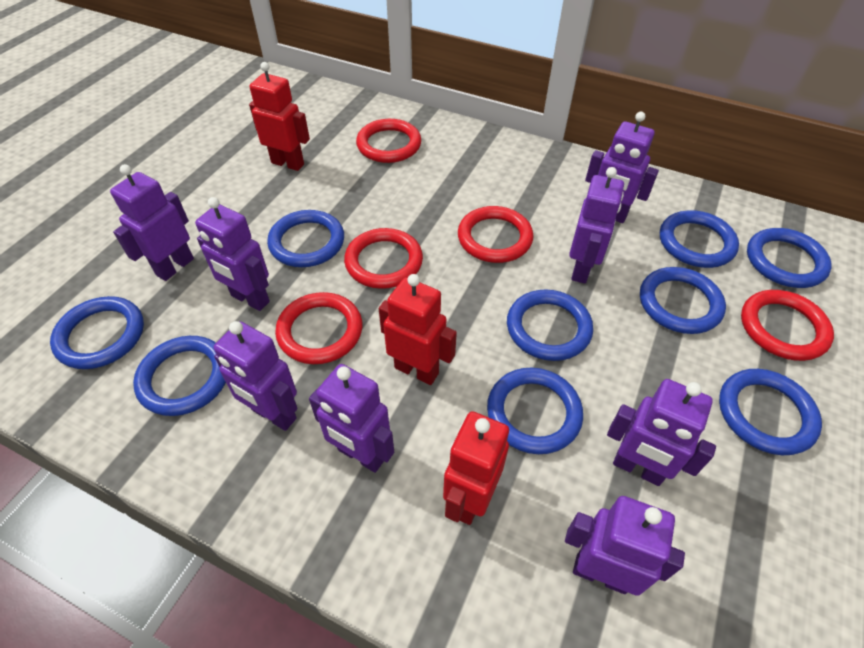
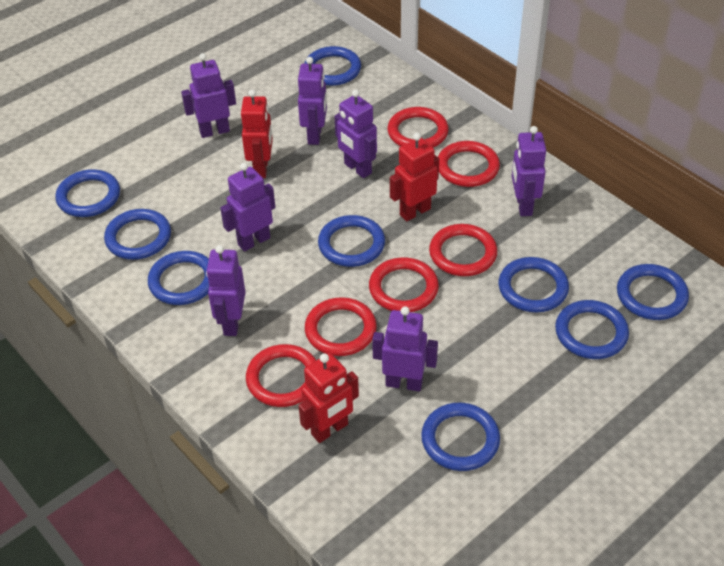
purple robot: [110,164,194,281] [195,197,270,311] [214,321,298,431] [309,364,394,473] [565,496,685,596] [569,167,624,284] [585,112,659,223] [607,379,716,486] = 8 -> [181,53,236,138] [206,245,245,336] [220,163,275,252] [298,57,327,145] [334,90,377,178] [372,306,438,391] [512,126,546,216] = 7
red ring: [275,292,362,364] [344,228,423,289] [356,119,421,163] [458,206,534,263] [741,290,834,361] = 5 -> [246,344,316,407] [305,297,377,356] [369,257,439,312] [388,107,449,148] [429,224,497,276] [438,141,500,187] = 6

